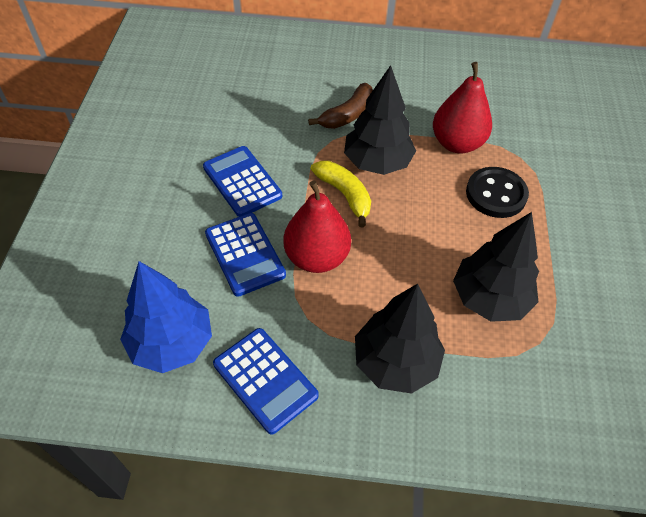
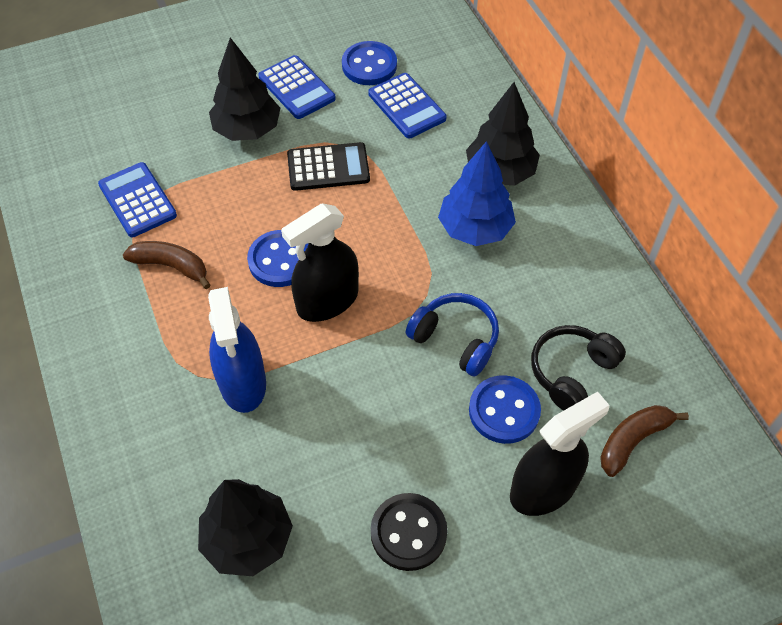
black calculator: none = 0 -> [287,142,370,191] = 1
black headphones: none = 0 -> [531,325,626,411] = 1
black spray bottle: none = 0 -> [281,203,359,322] [510,391,609,516] = 2
blue button: none = 0 -> [247,230,309,287] [342,41,397,85] [469,375,541,444] = 3
blue headphones: none = 0 -> [406,293,499,377] = 1
blue spray bottle: none = 0 -> [208,287,266,413] = 1
brown banana: [308,83,373,129] = 1 -> [123,241,210,289] [600,405,689,477] = 2
red pear: [284,180,351,273] [433,62,492,153] = 2 -> none = 0
yellow banana: [311,161,371,227] = 1 -> none = 0

